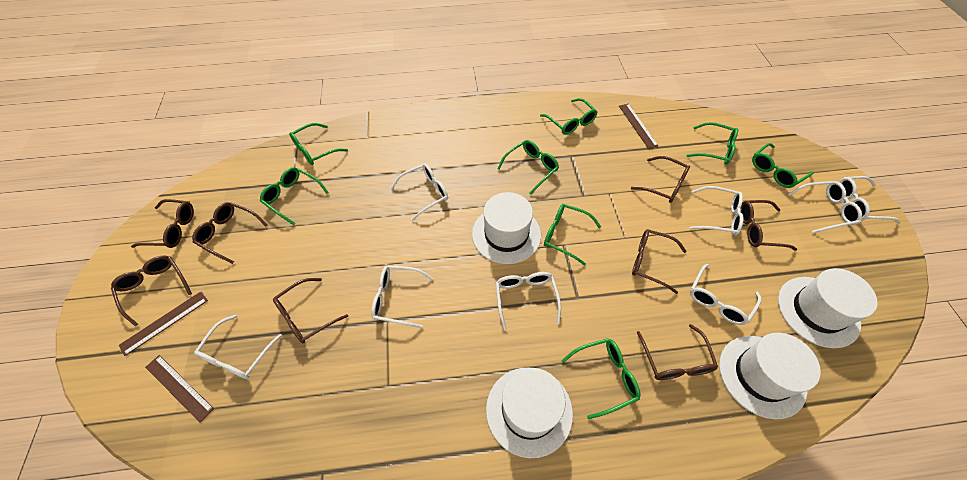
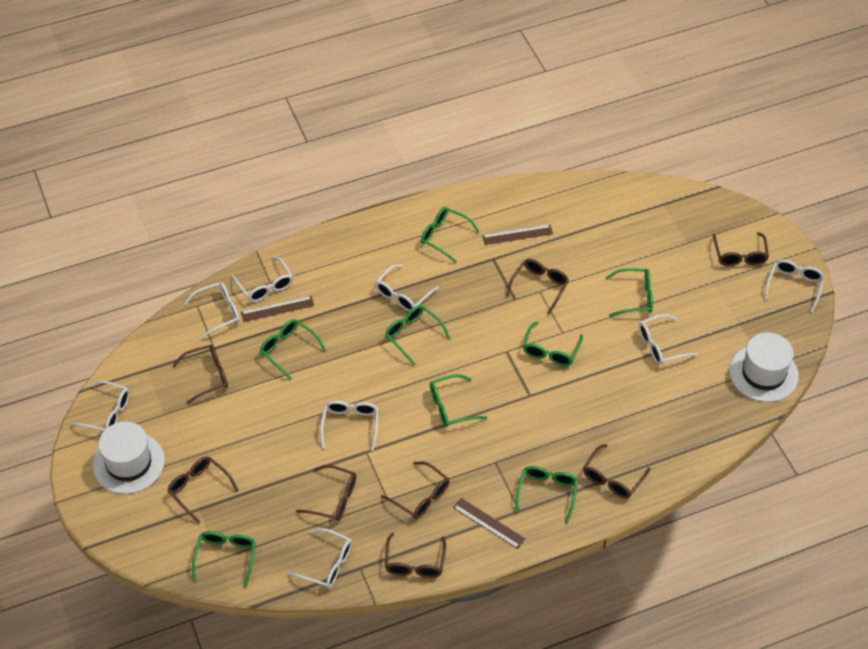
white hat: [472,192,541,264] [486,368,573,458] [719,333,821,419] [778,268,878,348] = 4 -> [93,422,165,494] [729,333,799,402] = 2

